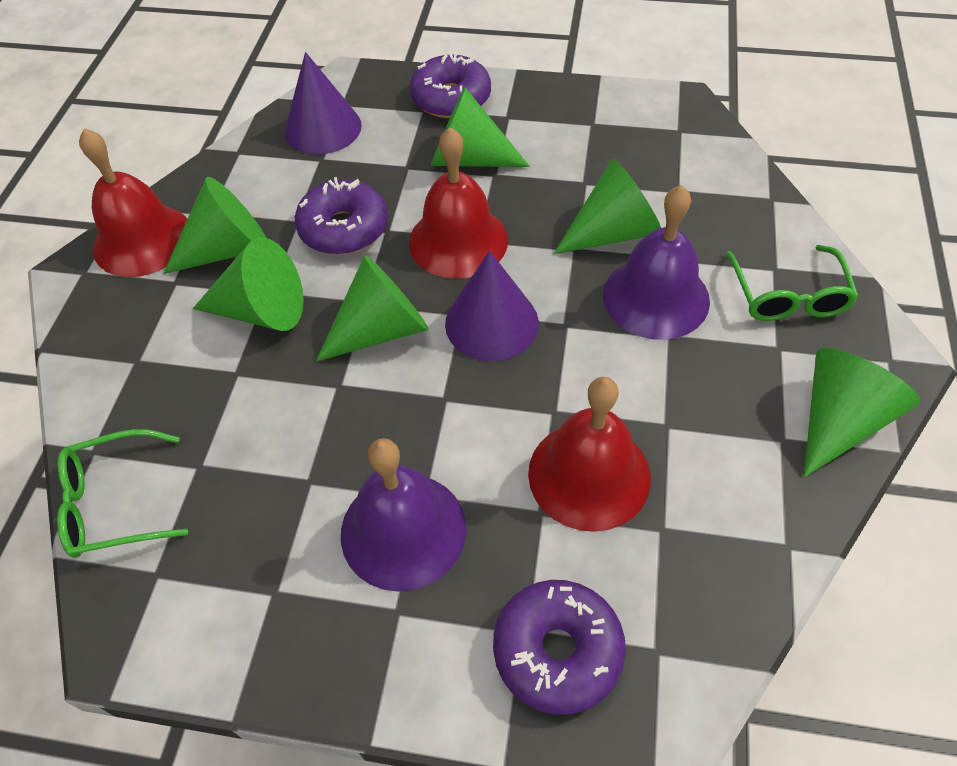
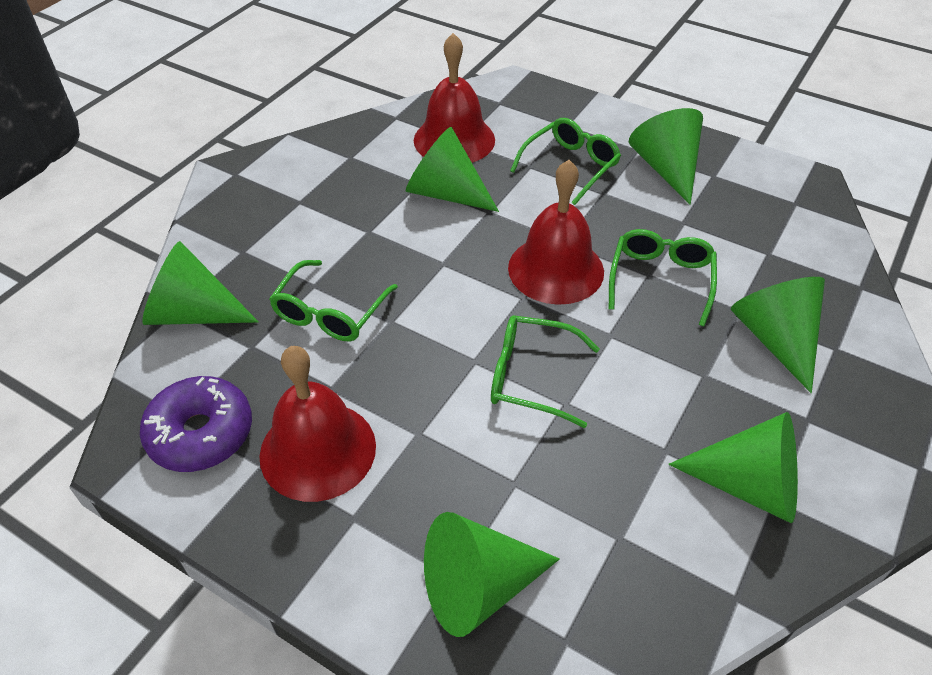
green glasses: [57,429,188,558] [726,245,859,321] = 2 -> [269,260,398,341] [491,315,600,428] [510,118,621,205] [609,229,717,326] = 4
purple bell: [341,438,466,592] [603,185,710,340] = 2 -> none = 0
purple cone: [285,52,362,154] [445,251,539,361] = 2 -> none = 0
purple donut: [295,177,388,255] [409,52,491,118] [493,580,626,715] = 3 -> [140,376,252,472] = 1

